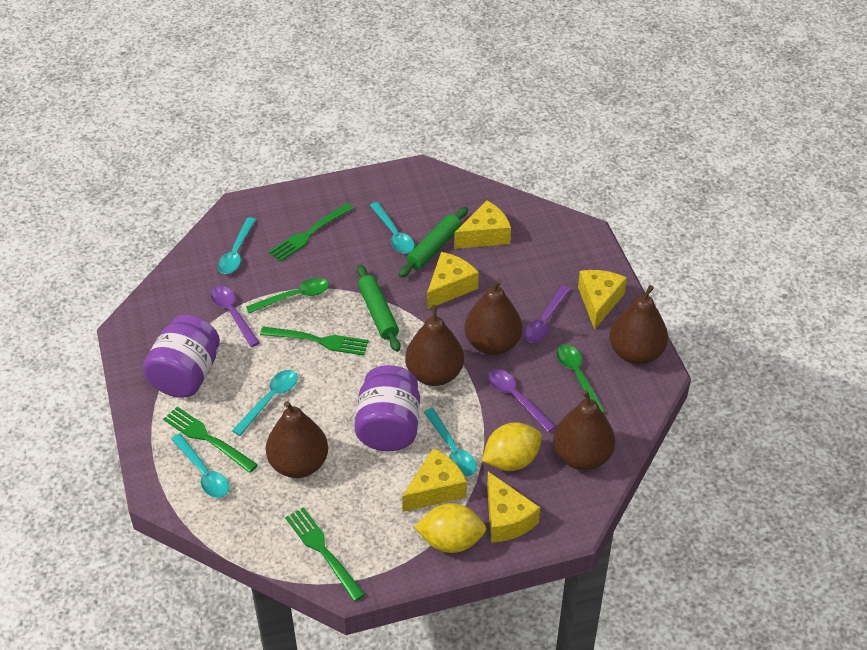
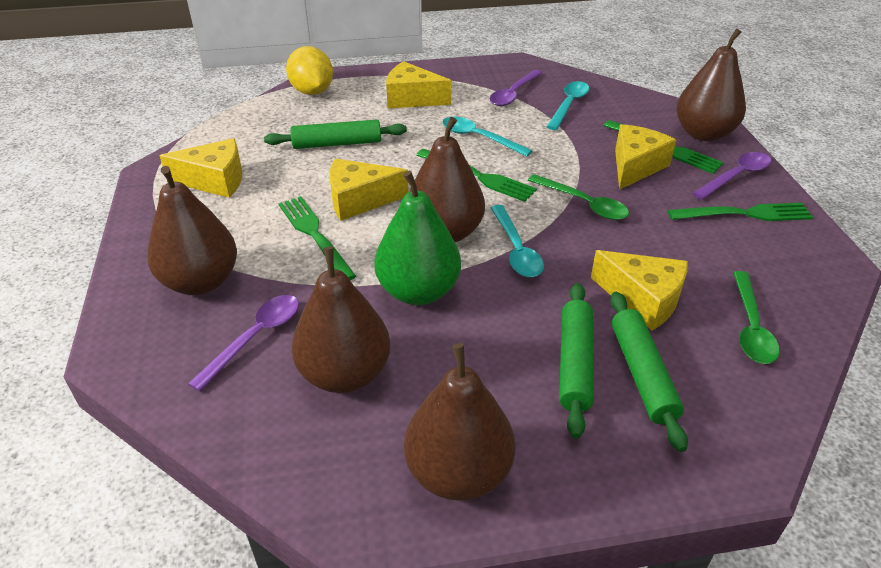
green pear: none = 0 -> [374,171,461,305] = 1
green rolling pin: [357,265,401,352] [399,207,468,278] = 2 -> [264,120,407,149] [559,283,594,439] [610,292,688,452] = 3
purple jar: [143,315,220,398] [354,365,420,451] = 2 -> none = 0
turquoise spoon: [171,434,229,498] [218,217,256,274] [232,370,298,436] [370,202,415,254] [424,408,477,477] = 5 -> [442,117,533,156] [491,205,544,277] [547,81,589,130] = 3
yellow lemon: [415,503,486,553] [482,422,542,471] = 2 -> [286,46,333,95] = 1

